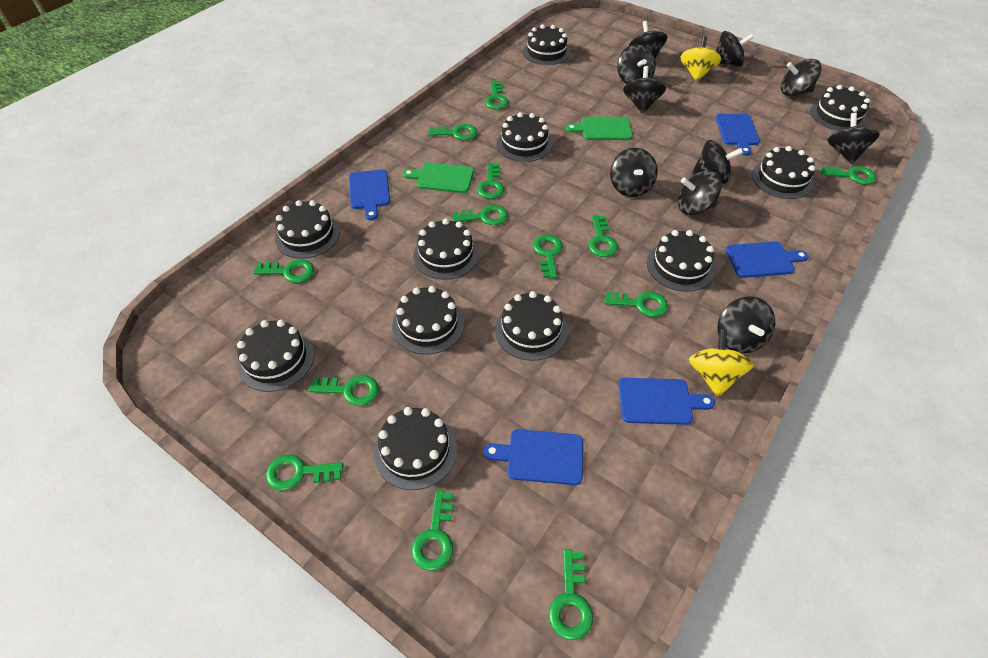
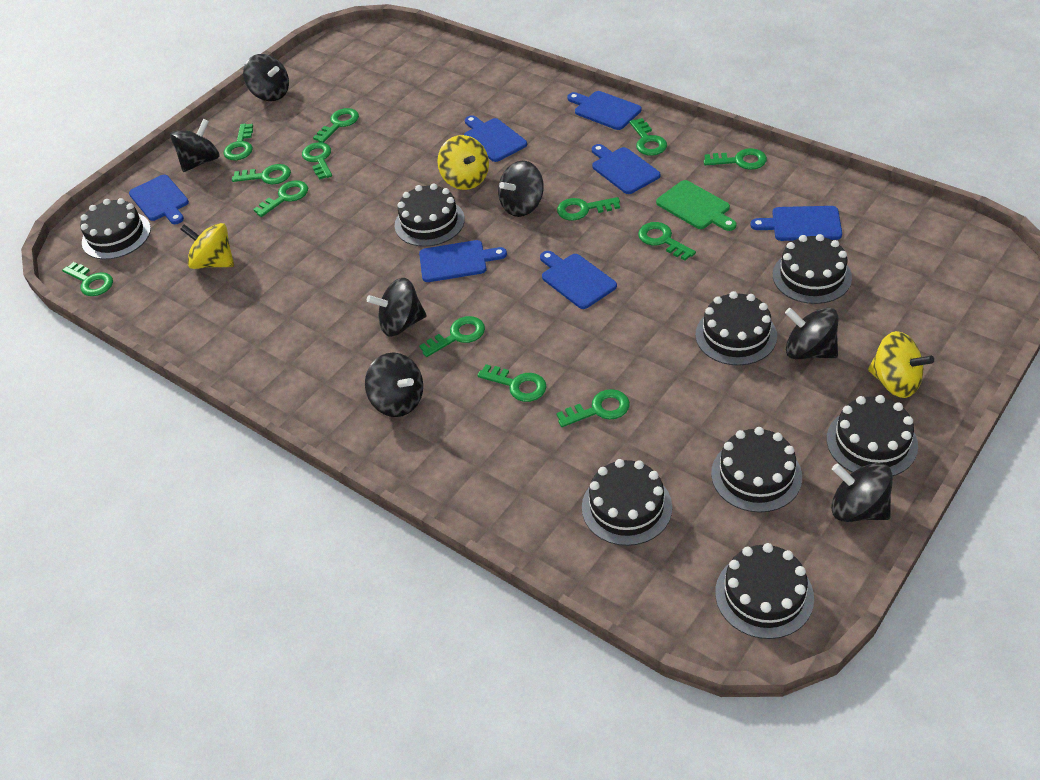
black cake: [237,320,314,392] [275,200,340,259] [374,407,457,490] [392,286,464,355] [413,218,479,280] [495,291,568,361] [497,112,553,162] [523,25,571,65] [647,230,715,292] [752,146,815,199] [810,85,870,131] = 11 -> [80,198,151,260] [395,183,465,247] [582,459,672,546] [695,291,777,366] [711,427,802,513] [715,543,814,639] [773,234,852,304] [827,395,918,476] = 8
black spinning top: [610,148,658,197] [617,44,656,84] [623,66,666,114] [629,21,668,58] [678,170,722,215] [692,140,743,184] [716,31,754,67] [718,296,775,354] [781,59,821,96] [828,113,880,164] = 10 -> [170,119,220,172] [243,54,289,101] [365,353,423,417] [367,278,427,336] [498,161,544,217] [785,308,838,359] [831,463,893,522] = 7
blue cutting board: [349,170,390,220] [484,429,583,485] [619,378,715,425] [716,114,760,156] [726,241,809,278] = 5 -> [129,175,189,224] [419,240,507,282] [464,115,527,162] [540,251,617,309] [567,91,642,130] [592,144,660,194] [750,206,842,241] = 7
green cutting board: [403,163,474,193] [566,117,633,140] = 2 -> [656,180,737,231] = 1
yellow spinning top: [681,36,721,82] [689,329,754,397] = 2 -> [180,223,234,269] [437,135,489,190] [868,331,934,398] = 3

